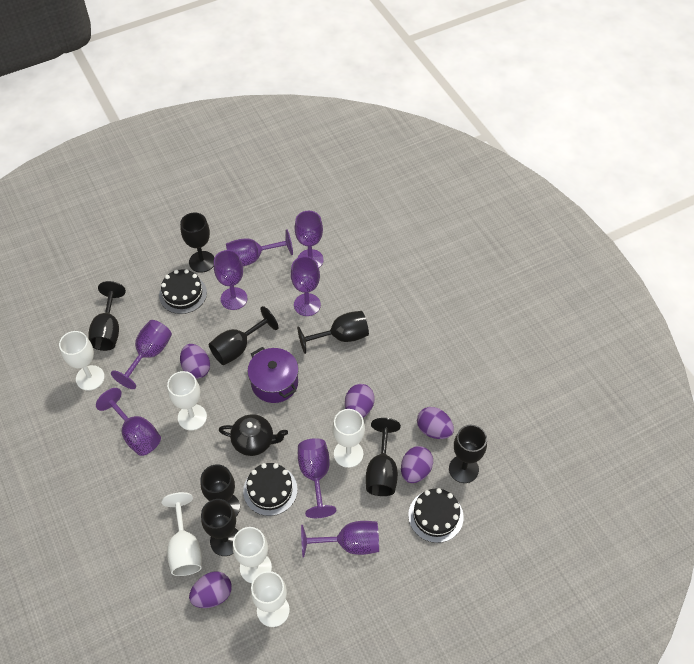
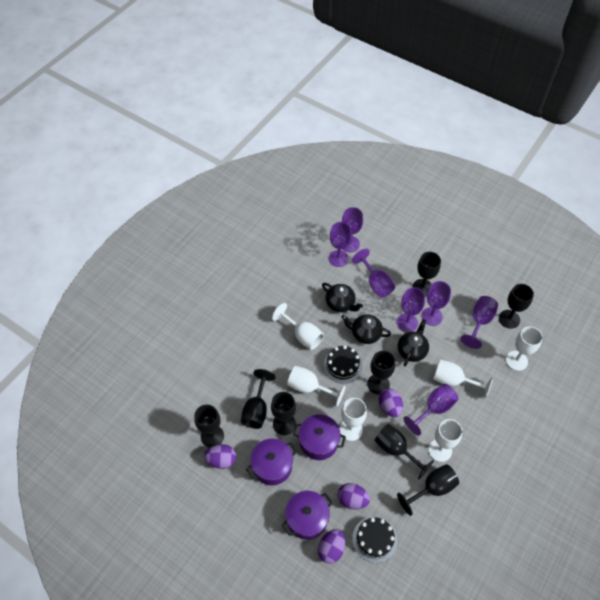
black cake: [159,269,207,314] [243,463,297,516] [408,488,464,543] = 3 -> [323,345,363,384] [352,517,397,563] = 2
black teapot: [219,414,288,456] = 1 -> [322,283,363,312] [341,314,391,344] [397,319,429,366] = 3
purple egg: [180,344,210,379] [189,572,232,608] [345,384,375,418] [401,446,433,483] [417,407,454,439] = 5 -> [204,444,236,469] [318,529,345,564] [337,483,370,509] [378,388,403,417] = 4
purple goblet: [96,388,161,456] [111,320,172,389] [214,250,247,310] [226,229,293,266] [291,256,321,316] [295,211,324,268] [298,438,336,518] [301,521,379,557] = 8 -> [329,222,352,267] [342,207,363,252] [352,249,396,298] [397,287,425,332] [403,384,458,436] [421,281,451,326] [461,296,498,349] = 7
purple pot: [248,347,299,403] = 1 -> [246,439,297,485] [282,491,333,540] [293,414,346,460] = 3

